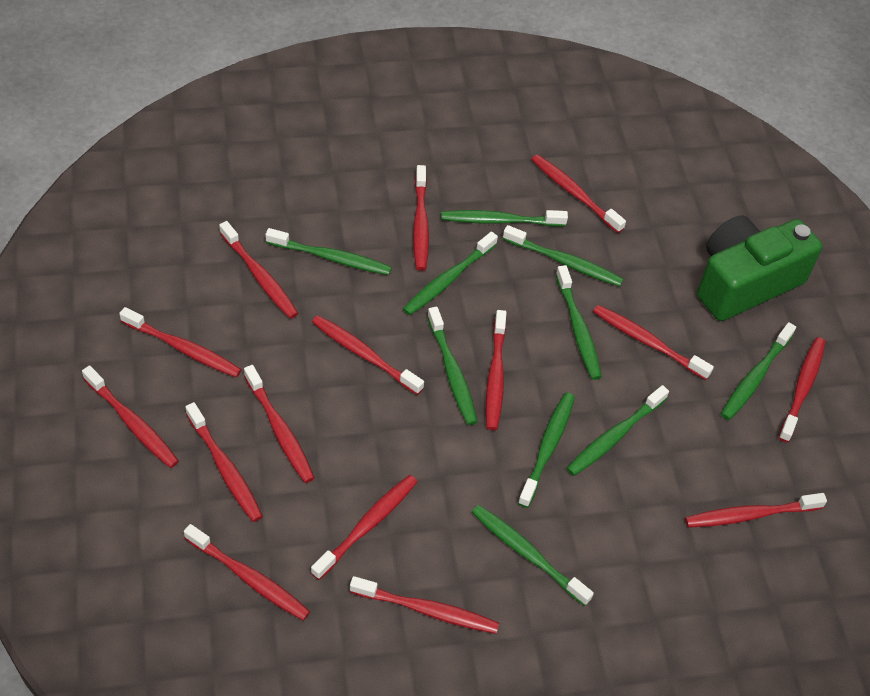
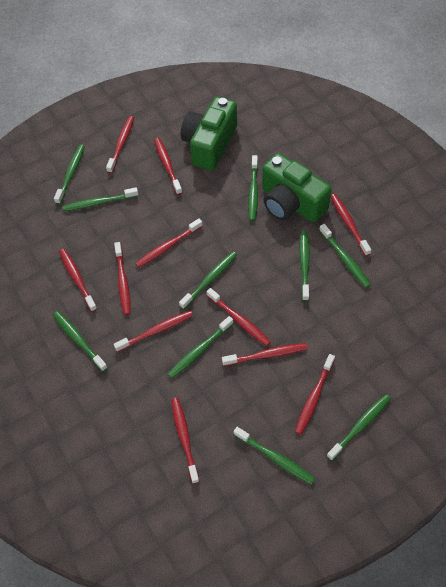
green camera: [697,215,822,321] = 1 -> [181,97,237,171] [262,153,331,223] = 2
red toothbrush: [82,365,179,468] [119,307,242,378] [184,524,310,621] [186,402,263,522] [219,221,298,319] [244,365,315,483] [311,475,417,580] [312,315,424,395] [350,576,499,634] [413,165,429,271] [486,310,506,430] [531,154,626,233] [593,305,714,380] [685,493,827,528] [779,337,826,443] = 15 -> [59,249,97,312] [106,116,134,173] [114,242,131,315] [114,310,193,352] [135,218,202,268] [154,138,182,195] [171,398,200,484] [206,288,271,346] [222,343,308,366] [295,354,335,435] [331,194,371,256] = 11

